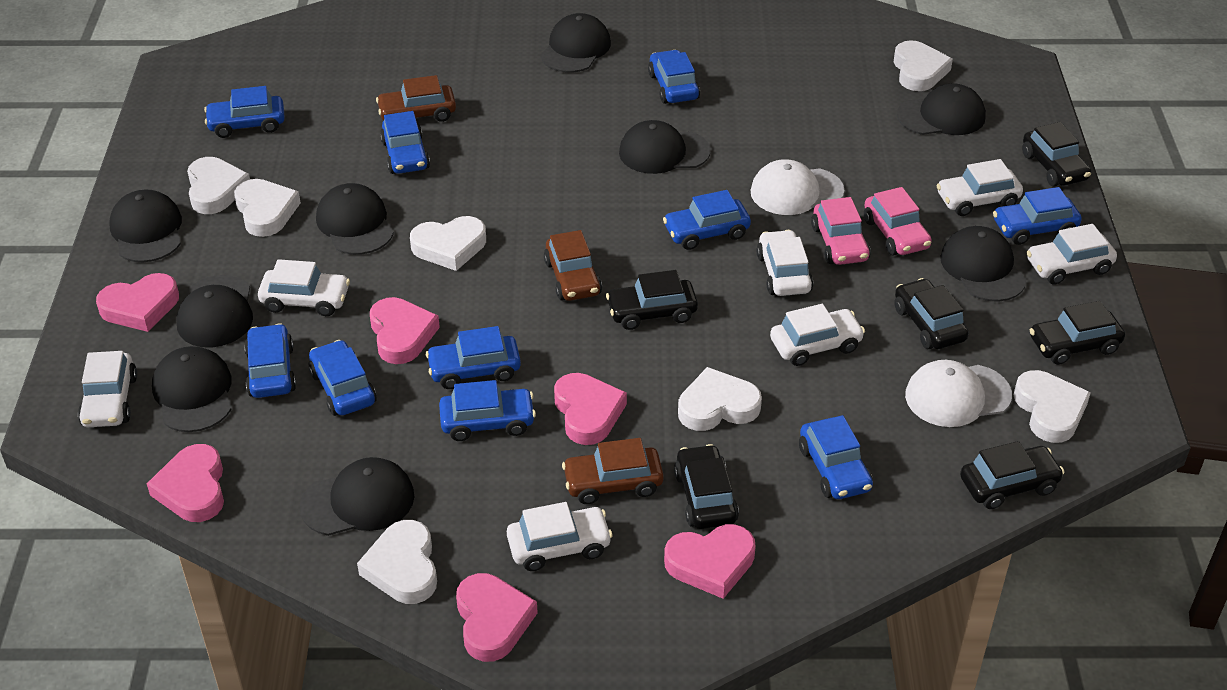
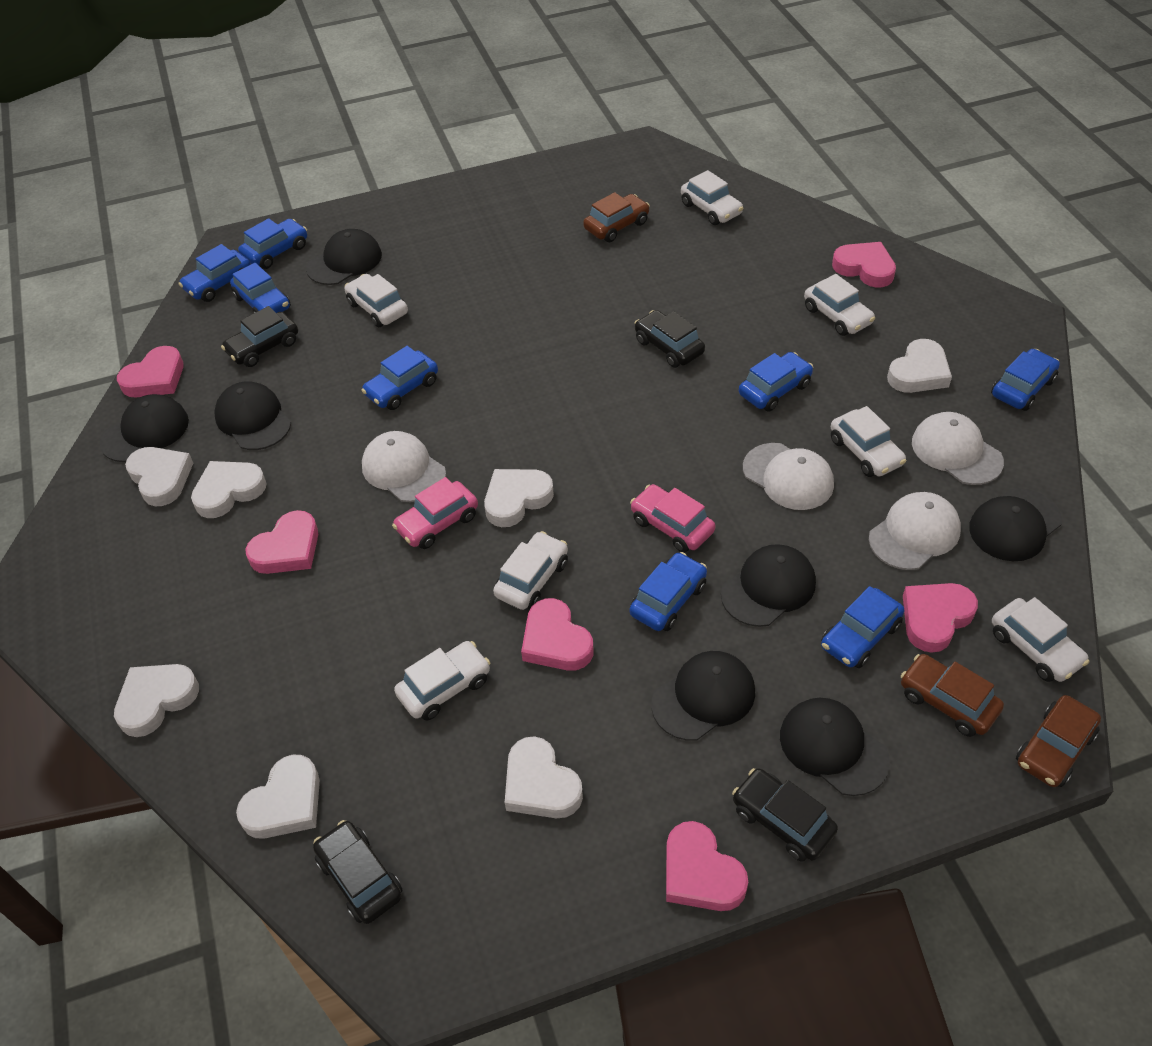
black cap: [109,189,182,262] [152,346,232,432] [176,275,253,348] [300,457,414,536] [316,183,394,255] [540,13,611,73] [619,120,710,174] [897,84,986,135] [940,226,1026,302] = 9 -> [99,394,189,462] [214,381,291,450] [306,229,382,285] [651,651,755,741] [721,544,816,627] [780,698,890,796] [969,488,1062,561] = 7
black car: [606,270,698,330] [674,444,739,529] [894,278,969,349] [960,441,1065,509] [1022,122,1091,186] [1030,301,1125,365] = 6 -> [221,306,298,367] [313,820,403,924] [634,310,705,368] [732,768,838,862] = 4
blue car: [204,86,285,138] [244,323,296,398] [308,340,377,416] [380,111,430,174] [426,326,521,389] [439,380,536,441] [648,50,700,104] [663,190,751,250] [799,415,873,499] [993,187,1082,245] = 10 -> [179,244,251,302] [230,263,291,314] [238,218,307,269] [361,346,438,410] [629,552,707,631] [739,352,813,412] [821,586,904,668] [991,349,1060,411] = 8
white cap: [750,159,844,215] [905,360,1012,427] = 2 -> [362,431,446,502] [743,443,834,510] [869,492,961,570] [912,412,1004,485] = 4

